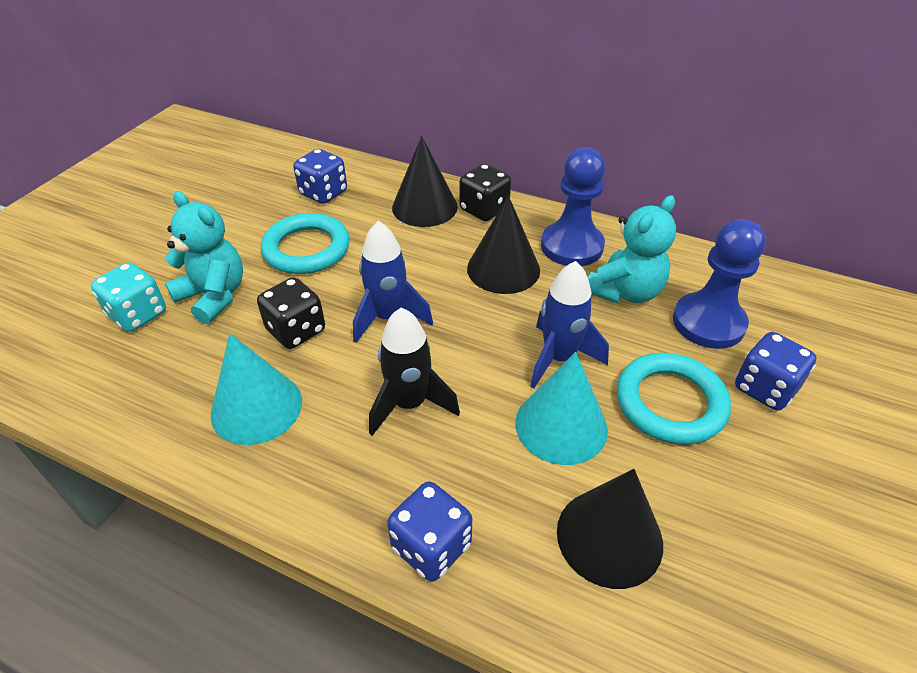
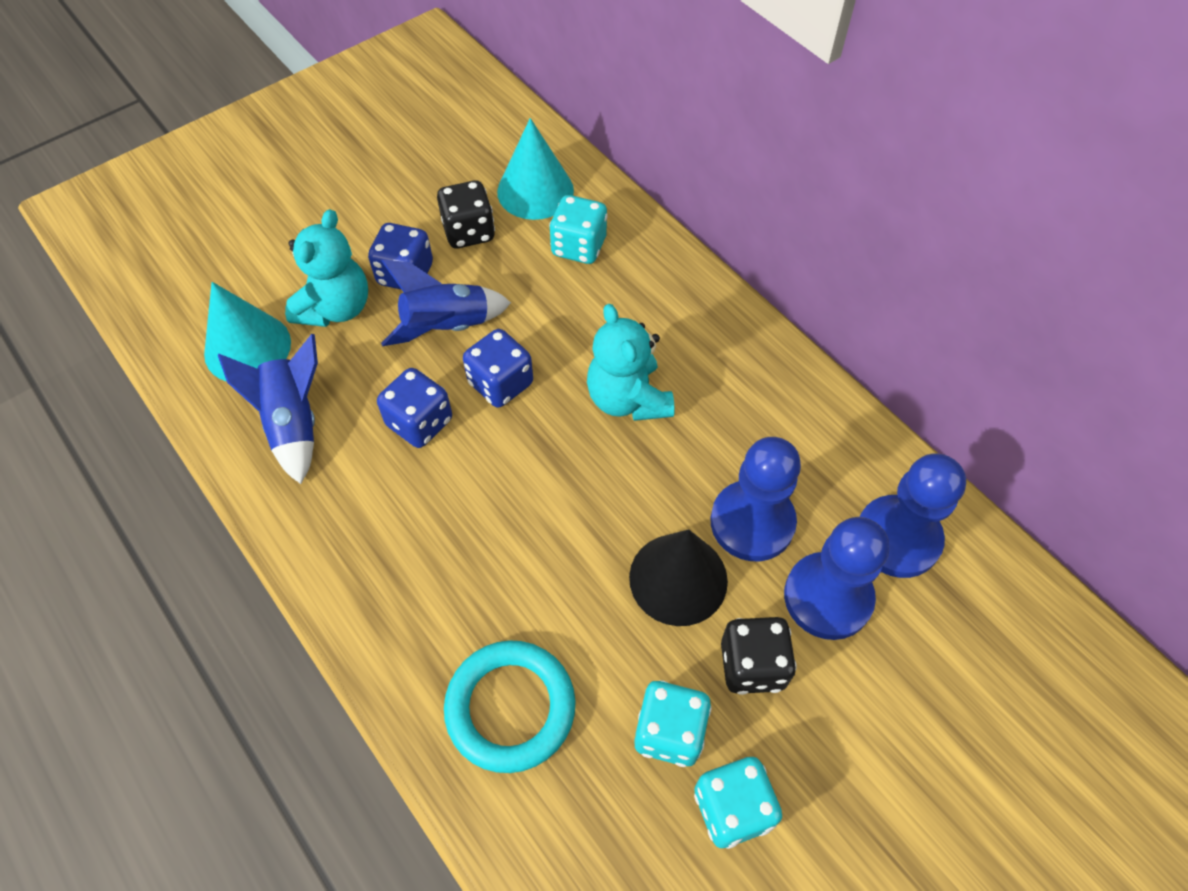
black cone: [392,136,458,227] [467,196,540,294] [557,469,663,589] = 3 -> [629,529,728,626] = 1
black rocket: [369,308,460,436] = 1 -> none = 0
blue pawn: [541,147,605,266] [673,219,766,349] = 2 -> [710,437,801,561] [784,517,889,640] [859,453,966,578] = 3
turquoise dice: [91,262,166,332] = 1 -> [549,195,608,264] [635,680,712,767] [694,757,782,849] = 3
turquoise ring: [261,213,350,274] [617,353,731,445] = 2 -> [444,640,576,773] = 1

